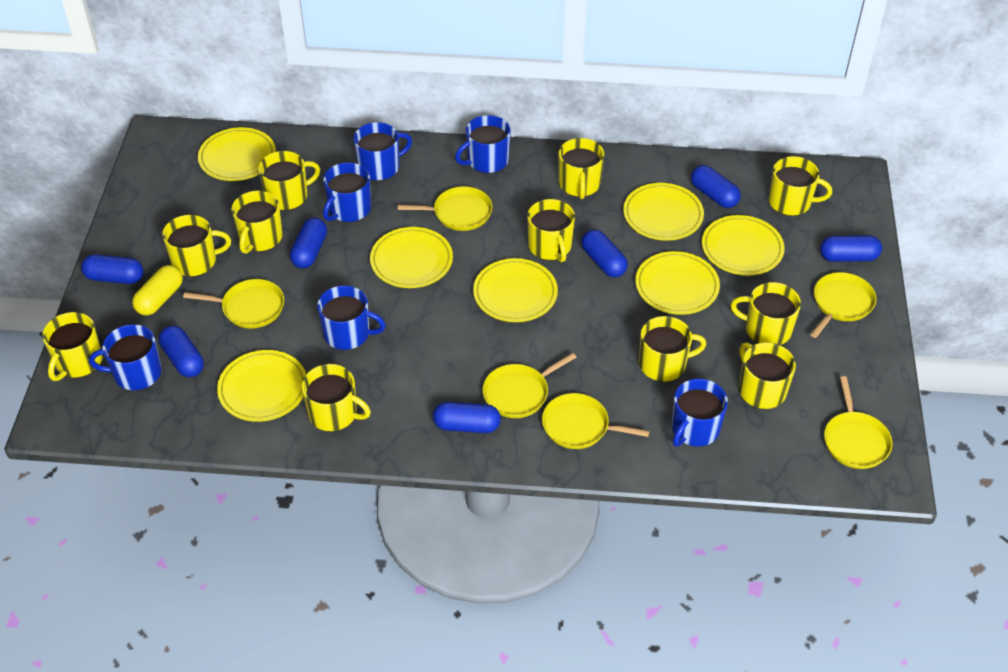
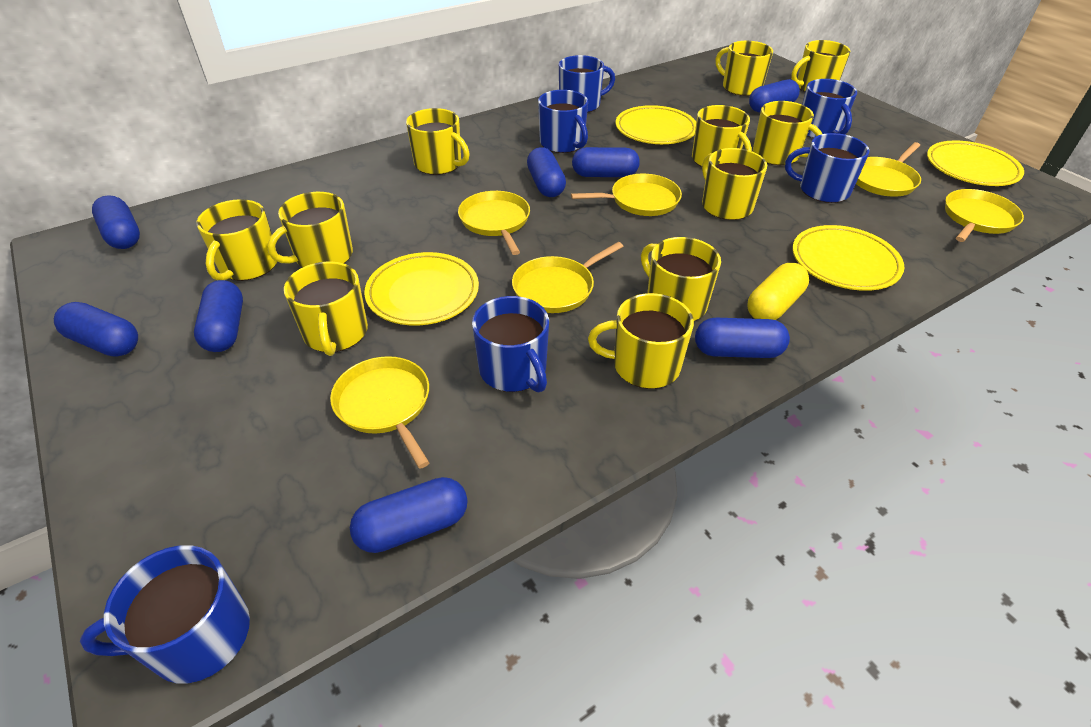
blue capsule: [81,254,143,284] [159,325,204,377] [290,218,327,268] [433,402,501,433] [581,229,628,277] [691,165,741,208] [820,235,882,262] = 7 -> [54,302,138,357] [92,195,140,249] [194,280,243,352] [350,477,468,553] [527,147,566,197] [572,147,640,177] [695,318,790,358] [749,79,800,112] = 8
yellow plate: [198,127,276,181] [217,350,306,422] [370,227,453,288] [473,258,558,322] [623,183,704,241] [635,251,720,315] [702,215,785,275] = 7 -> [364,252,479,325] [616,105,696,144] [792,225,905,291] [927,140,1024,186] = 4

